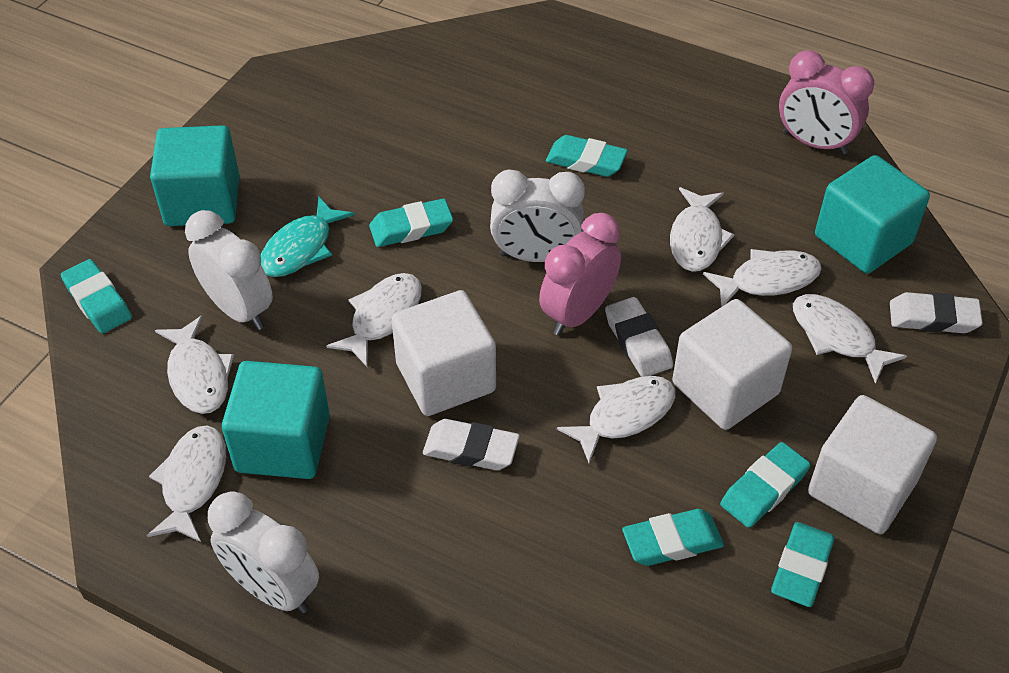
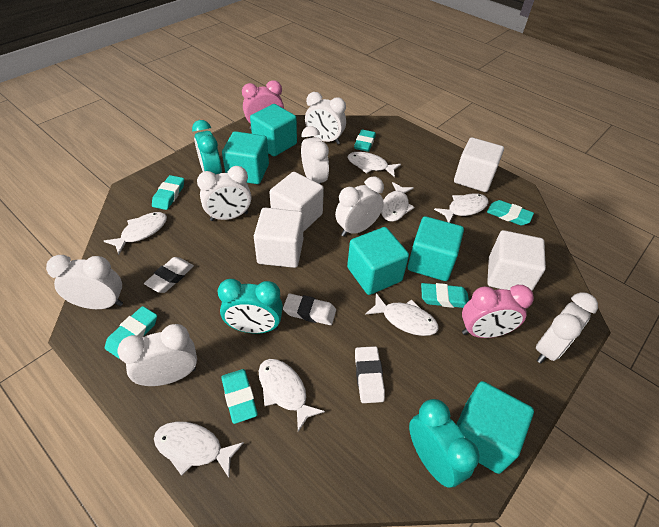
turquoise clock: none = 0 -> [192,120,222,175] [218,279,283,334] [409,399,479,488] = 3
turquoise cube: [150,125,240,226] [222,361,330,479] [815,155,930,274] = 3 -> [222,131,269,184] [250,104,297,156] [347,227,409,295] [408,216,464,281] [456,381,534,474] = 5
turquoise fish: [261,196,355,277] = 1 -> none = 0
white clock: [185,210,273,330] [208,492,319,613] [490,169,585,262] = 3 -> [46,255,123,309] [117,324,197,386] [197,166,251,221] [301,126,329,184] [305,92,346,144] [335,177,384,237] [536,292,598,363] = 7
white cube: [391,290,496,416] [672,299,792,430] [808,395,937,534] = 3 -> [254,208,303,268] [269,172,324,232] [454,137,504,192] [487,230,546,291] = 4

